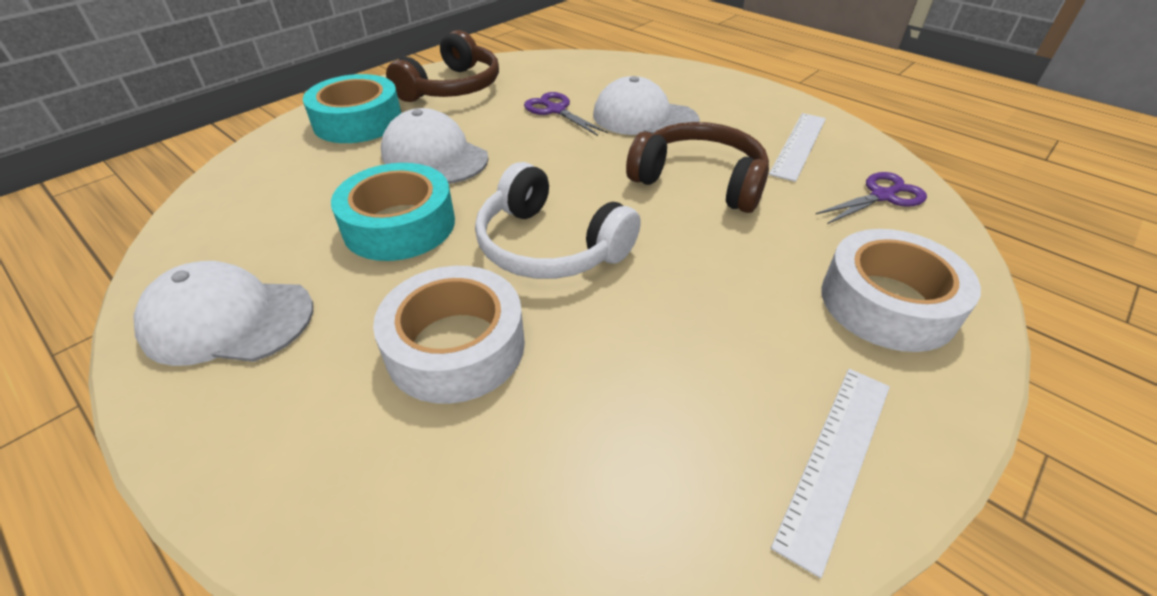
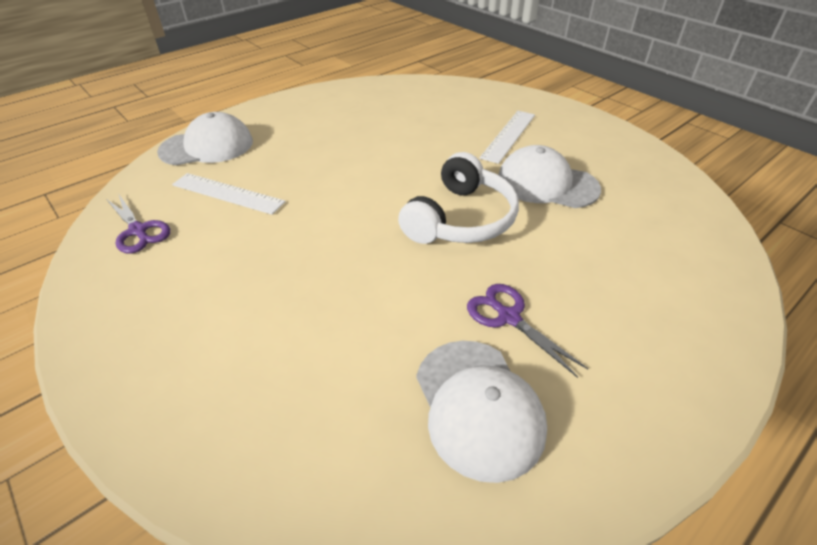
brown headphones: [386,30,499,102] [626,122,769,213] = 2 -> none = 0
turquoise tape: [303,74,401,143] [331,163,455,261] = 2 -> none = 0
white tape: [373,266,525,404] [821,229,981,352] = 2 -> none = 0

